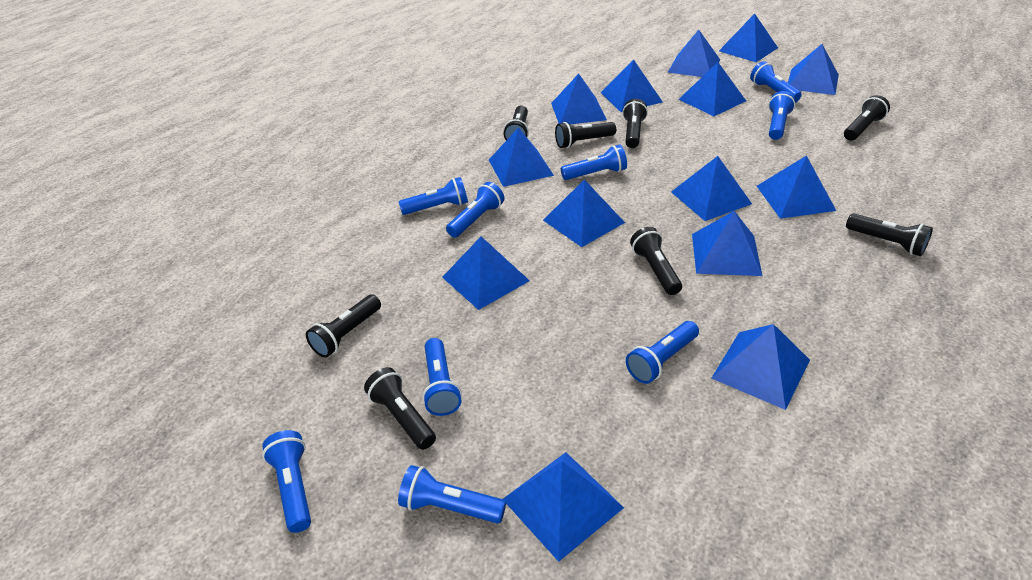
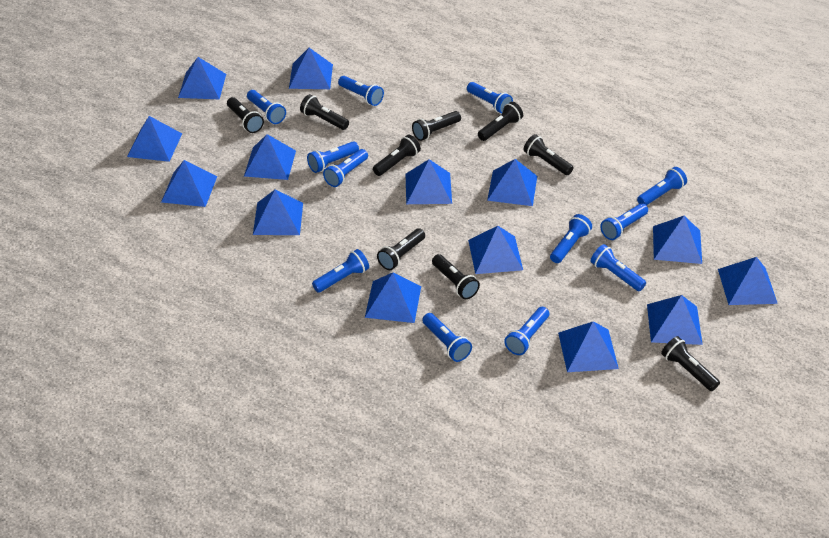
black flashlight: [306,294,381,358] [364,367,436,450] [503,105,529,140] [555,122,616,148] [622,99,648,148] [630,227,682,295] [844,95,890,141] [846,213,933,256] = 8 -> [227,97,264,133] [300,94,349,130] [373,135,421,176] [377,228,425,270] [412,111,461,141] [432,254,480,299] [478,102,523,141] [523,134,573,175] [661,336,720,391] = 9
blue flashlight: [262,430,311,533] [398,465,506,523] [399,177,468,215] [422,338,462,416] [446,182,504,238] [561,145,627,180] [626,321,699,384] [750,61,802,103] [768,91,795,140] = 9 -> [247,90,286,124] [307,141,359,173] [312,249,369,293] [323,149,368,187] [338,76,384,106] [422,313,472,362] [467,82,513,114] [504,307,549,355] [550,214,592,263] [591,244,646,291] [600,203,648,240] [637,167,687,206] = 12

